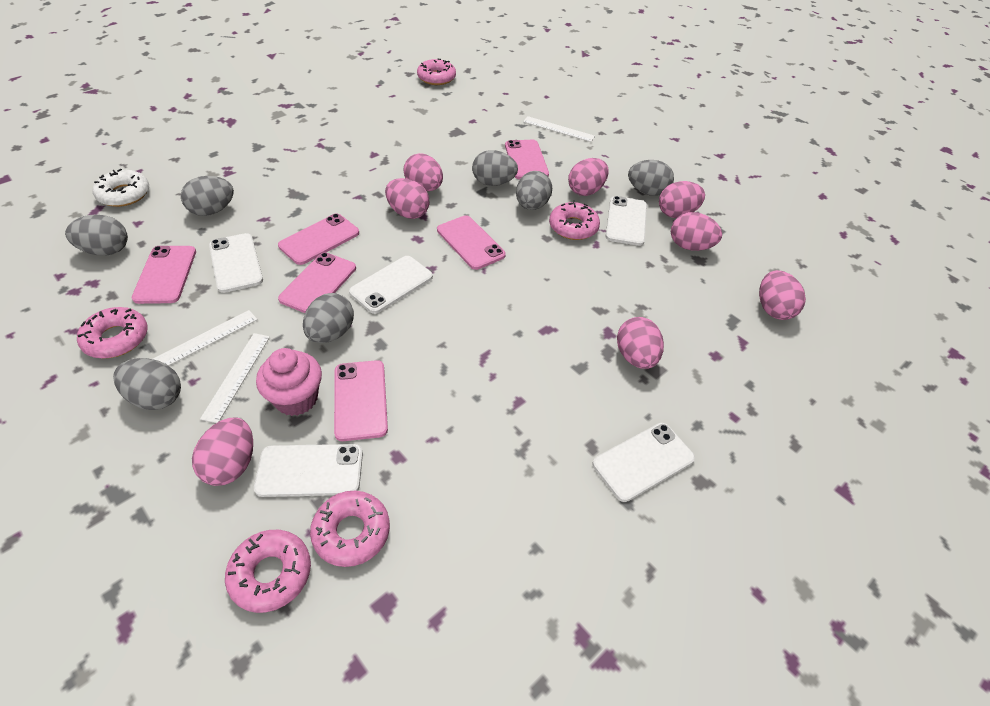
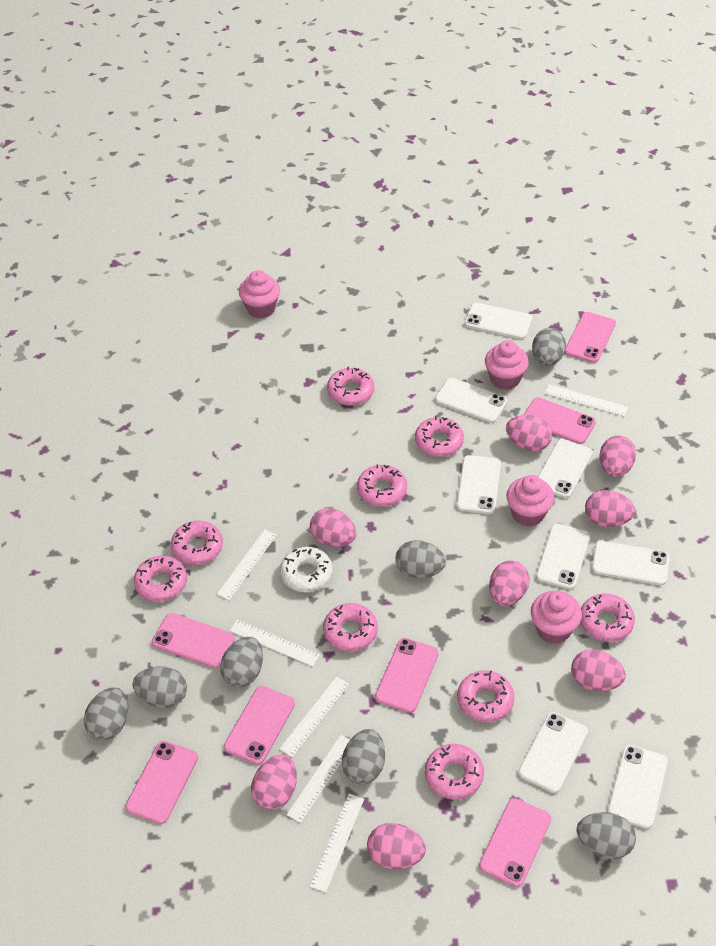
pink cupcake: [256,348,322,416] = 1 -> [239,270,280,318] [485,340,529,390] [506,475,554,526] [531,591,582,644] = 4
pink donut: [77,307,148,359] [225,530,311,613] [310,491,390,567] [417,59,456,85] [549,201,600,240] = 5 -> [134,556,187,602] [171,521,223,565] [323,603,378,652] [327,367,374,406] [357,464,407,507] [415,416,464,457] [425,744,484,800] [457,670,514,722] [580,594,635,642] = 9
pink phone: [132,246,196,304] [278,214,359,265] [278,252,356,313] [334,360,388,441] [437,215,506,270] [505,140,549,179] = 6 -> [125,741,198,824] [152,613,235,668] [224,686,295,765] [375,638,439,713] [479,798,551,887] [524,397,596,444] [565,312,616,363] = 7
white phone: [209,233,263,293] [254,444,363,497] [349,256,433,314] [593,423,695,502] [606,196,647,246] = 5 -> [435,378,507,423] [457,455,501,514] [464,303,532,339] [518,712,588,793] [536,524,590,589] [538,439,593,499] [592,541,670,585] [607,745,668,829] = 8
white ruler: [153,310,258,366] [200,333,270,423] [523,116,595,142] = 3 -> [217,530,277,600] [230,620,320,667] [279,677,349,757] [287,735,350,823] [310,794,364,893] [544,384,628,416] = 6

